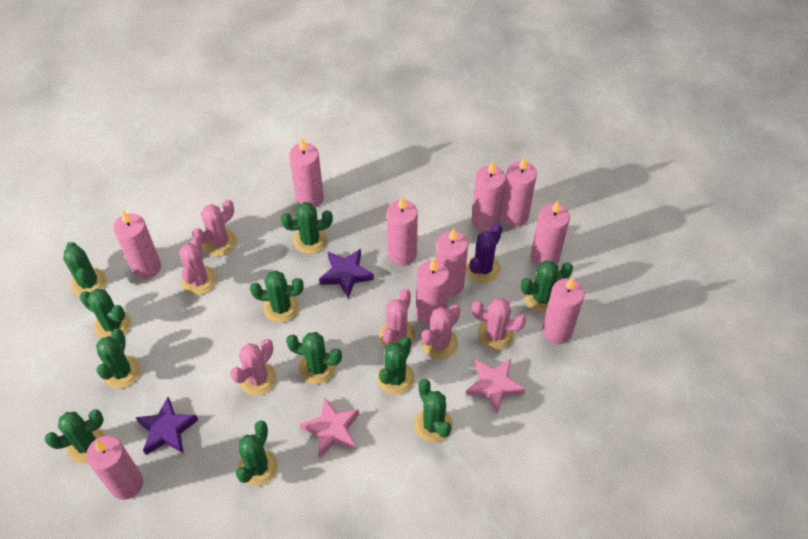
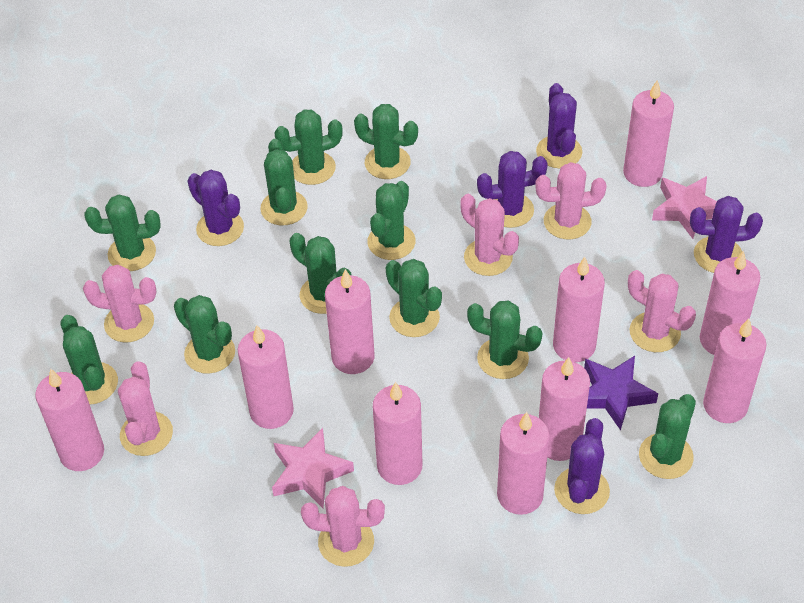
purple cactus: [466,224,502,283] = 1 -> [188,170,244,246] [477,151,548,228] [536,83,582,168] [554,418,610,514] [690,196,763,273] = 5
purple star: [136,397,198,455] [319,249,374,298] = 2 -> [584,356,658,431] = 1

